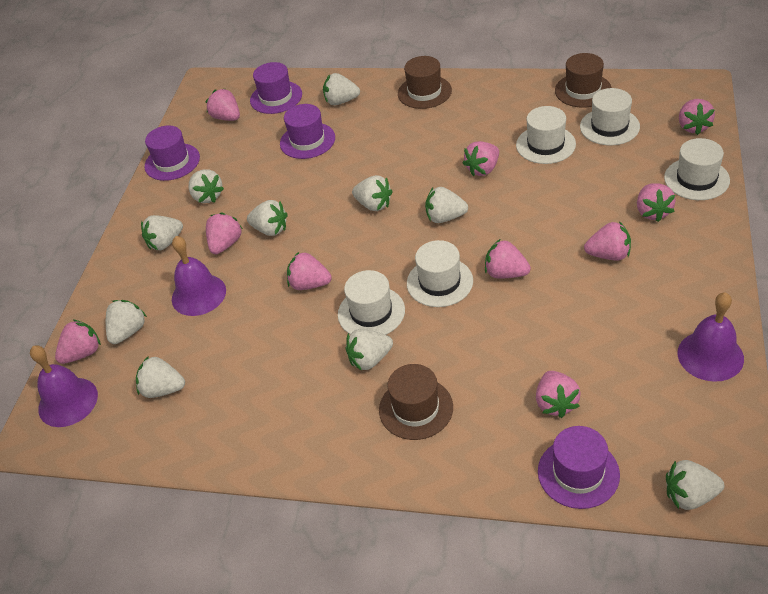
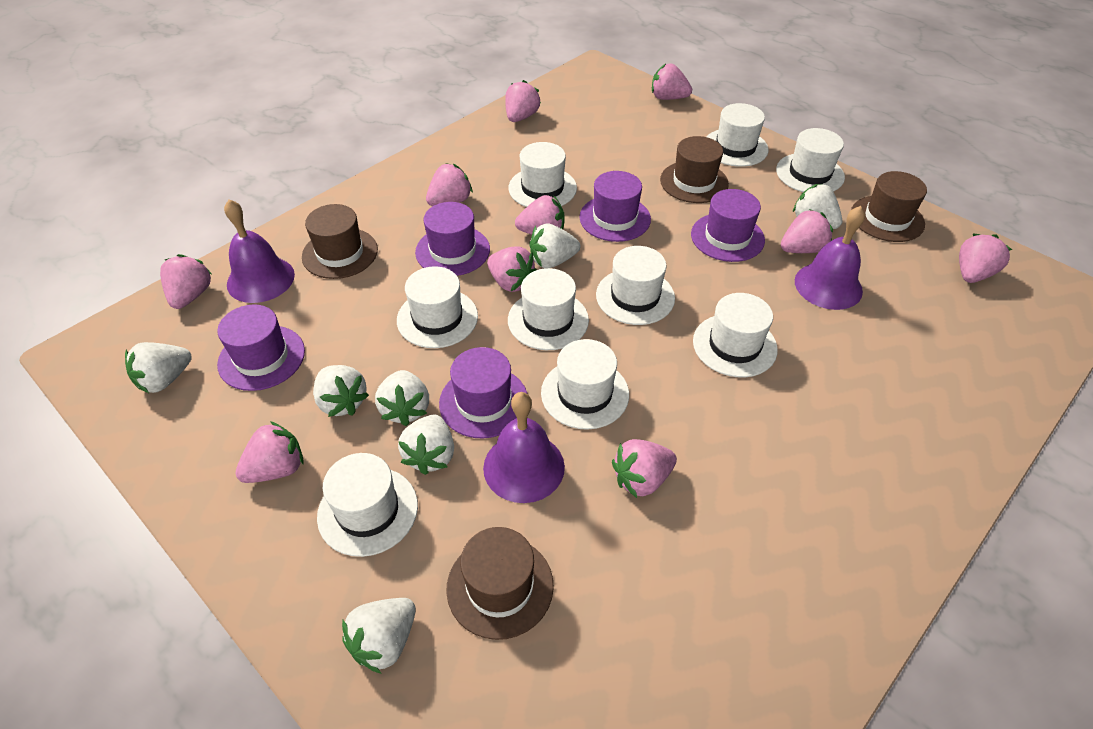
brown hat: [379,364,453,440] [398,56,452,109] [555,53,612,108] = 3 -> [302,204,378,279] [446,527,554,640] [660,136,729,203] [851,171,927,242] = 4
purple hat: [144,125,200,181] [250,62,302,114] [280,104,335,159] [538,426,620,509] = 4 -> [217,304,305,391] [415,202,490,276] [439,347,527,439] [579,171,651,242] [691,189,765,262] = 5
white hat: [338,270,405,335] [407,240,473,307] [516,106,576,164] [580,88,640,145] [664,138,730,200] = 5 -> [317,453,418,557] [397,266,478,348] [508,268,589,350] [509,142,577,207] [541,339,629,430] [596,246,675,325] [693,293,778,377] [707,103,768,167] [776,128,845,192] = 9
white strawberry: [106,300,147,344] [136,356,185,398] [141,215,183,250] [189,169,224,203] [247,200,288,236] [323,73,360,105] [346,329,393,371] [352,175,393,211] [425,187,468,223] [666,460,724,510] = 10 -> [125,342,192,393] [313,365,369,417] [342,598,416,674] [375,370,429,426] [398,415,454,475] [530,223,580,268] [793,184,842,229] = 7

